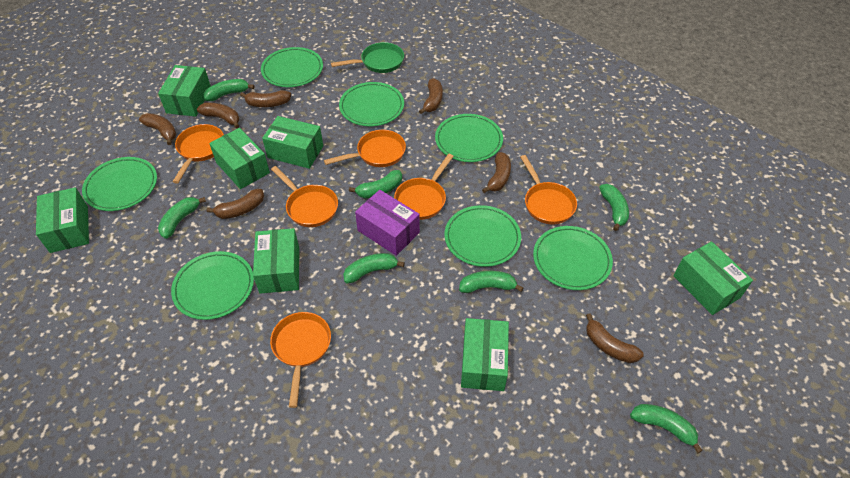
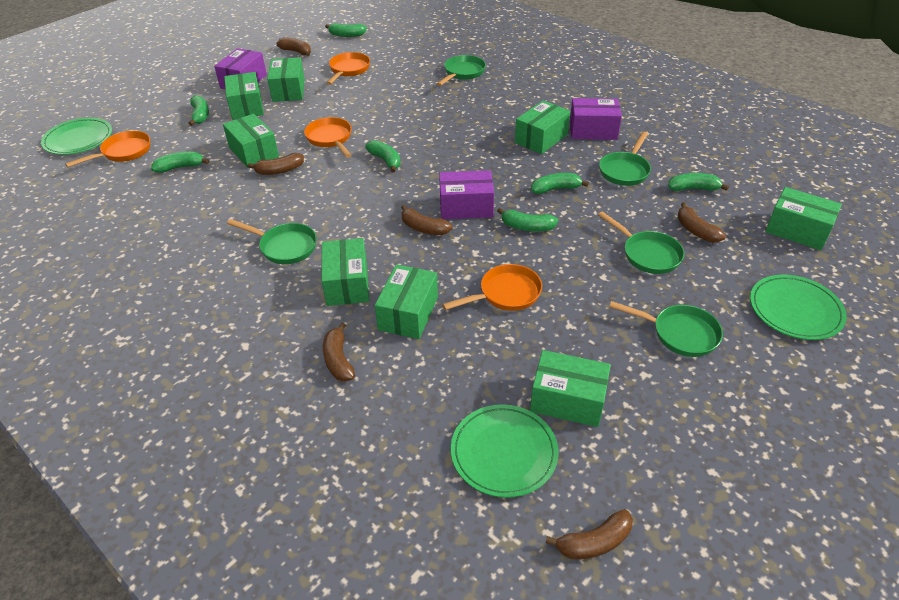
brown banana: [139,113,177,145] [197,103,240,128] [207,189,264,219] [240,90,291,107] [419,78,443,114] [482,152,511,193] [586,313,644,363] = 7 -> [247,153,304,175] [276,37,311,56] [323,323,355,382] [401,205,452,235] [546,509,633,559] [677,202,726,243] = 6
green box: [36,187,89,253] [158,65,211,117] [209,128,270,189] [253,228,299,294] [262,116,323,169] [461,318,509,391] [673,241,753,315] = 7 -> [223,114,279,168] [224,72,264,120] [267,58,305,102] [322,238,369,306] [375,264,438,339] [515,100,570,154] [530,350,611,427] [765,187,842,250] = 8
green pan: [331,42,404,73] = 1 -> [227,219,317,264] [437,55,486,86] [598,211,685,274] [599,132,651,186] [609,301,723,357] = 5
green plate: [82,157,157,211] [171,251,254,320] [261,47,323,87] [339,82,404,126] [435,114,503,162] [445,205,521,267] [533,226,613,290] = 7 -> [41,118,112,155] [451,404,558,498] [750,275,847,340] = 3
orange pan: [172,124,224,184] [270,312,331,408] [271,166,338,227] [324,130,406,167] [394,154,454,220] [520,155,577,225] = 6 -> [65,131,150,167] [304,117,352,158] [326,52,370,85] [442,264,542,311] = 4
purple box: [355,190,420,256] = 1 -> [214,48,267,90] [439,170,494,219] [570,98,622,140] = 3

